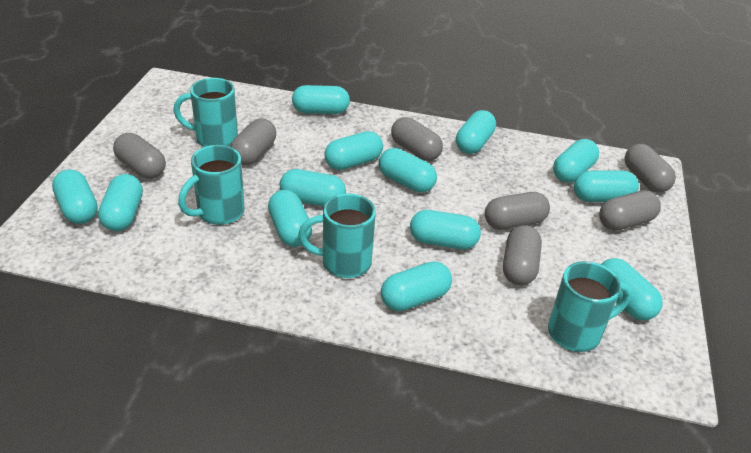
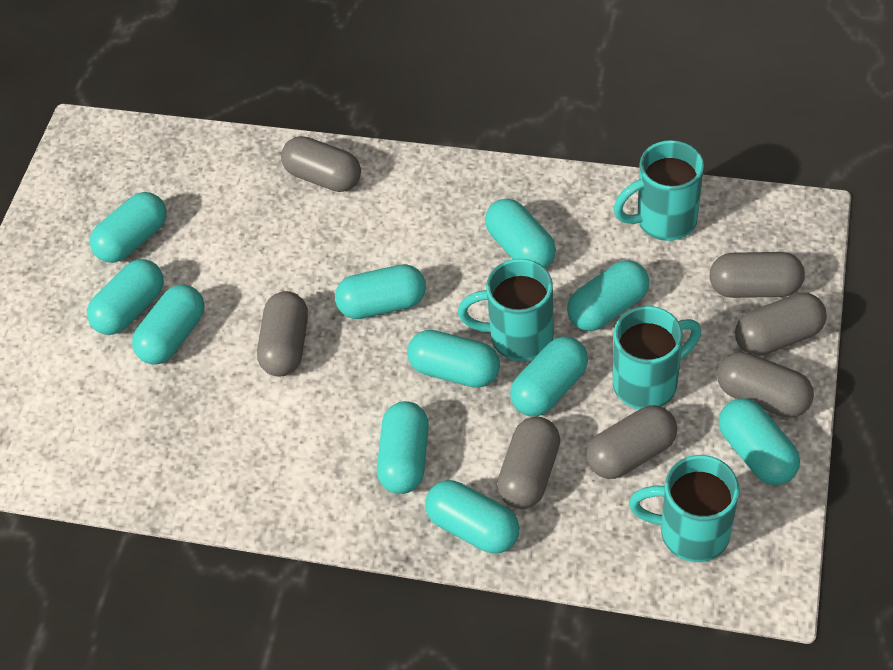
turquoise capsule: [52,169,98,224] [98,174,143,231] [268,190,312,247] [279,169,346,207] [292,85,350,114] [324,131,383,170] [379,148,437,192] [381,261,452,311] [410,210,481,249] [456,110,496,154] [553,139,599,182] [574,171,639,202] [601,258,663,320] = 13 -> [87,259,164,335] [90,192,167,263] [132,285,205,364] [335,264,426,319] [377,401,429,494] [407,330,500,388] [425,480,519,553] [485,198,556,268] [510,336,588,416] [567,260,649,331] [719,398,800,485] = 11

